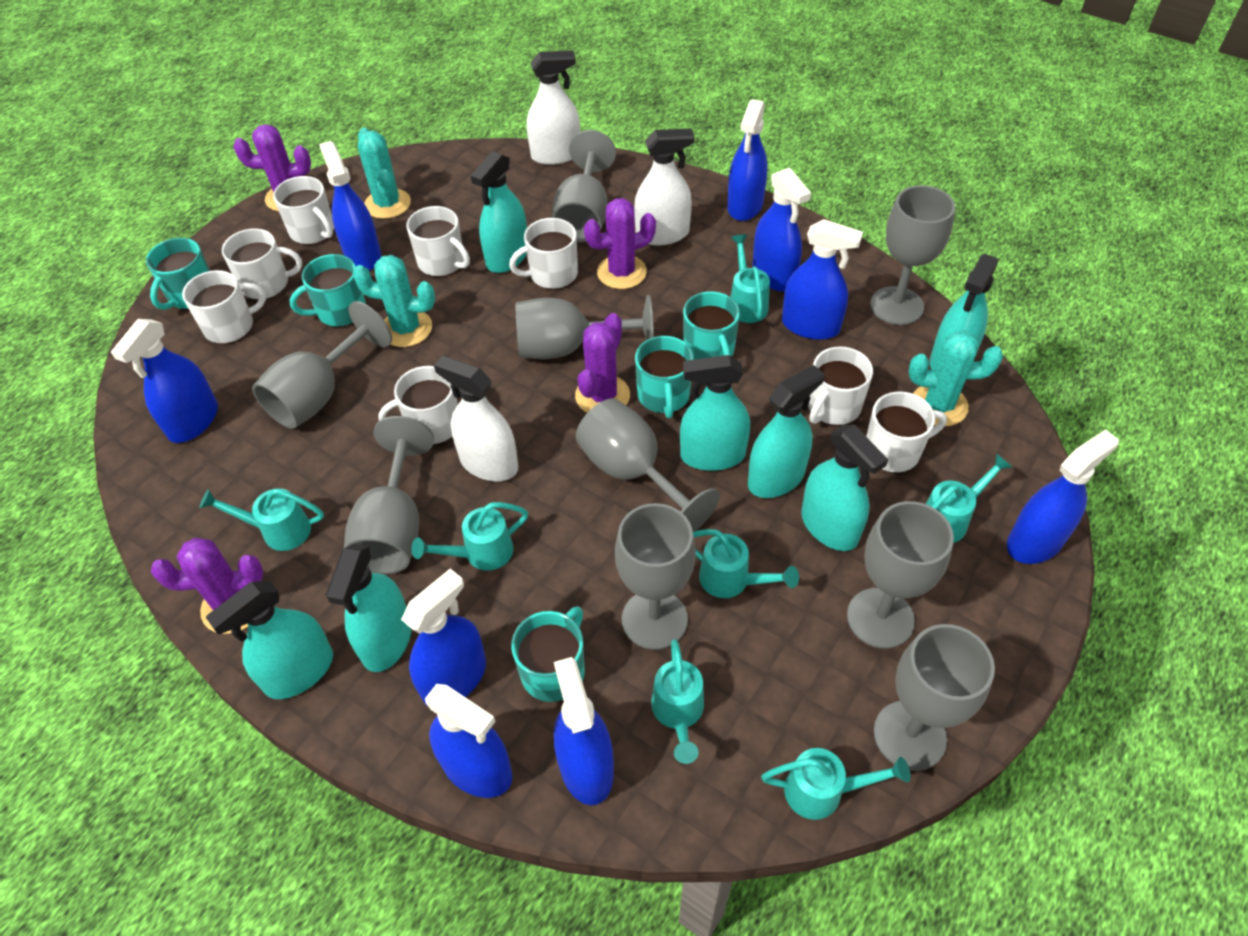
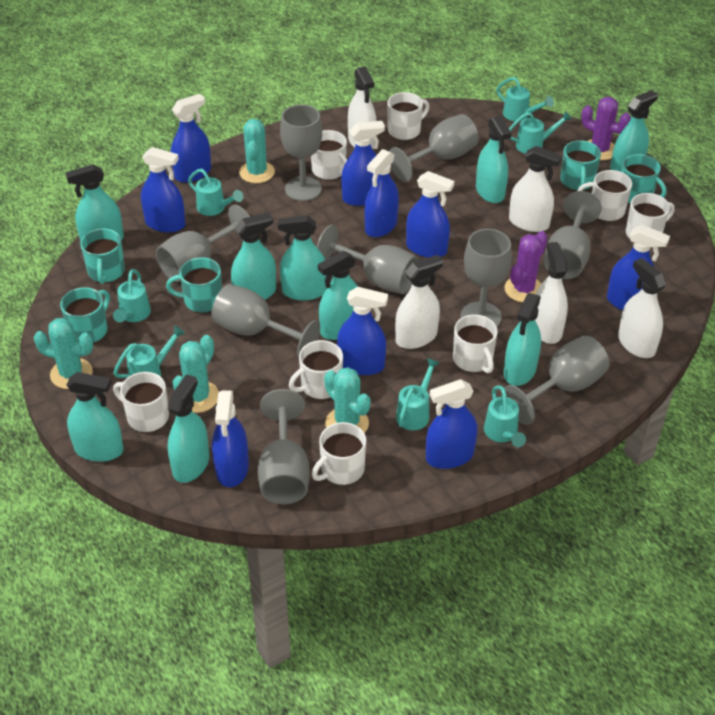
purple cactus: [151,538,263,634] [233,124,311,212] [575,313,630,413] [584,198,656,289] = 4 -> [504,231,548,302] [581,97,631,160] = 2
turquoise cactus: [353,255,435,347] [358,128,411,219] [909,331,1003,426] = 3 -> [34,318,93,389] [172,335,219,413] [239,119,275,183] [324,367,371,433] = 4
turquoise spray bottle: [205,580,333,699] [326,544,411,672] [470,151,527,273] [680,355,750,471] [748,365,824,498] [801,425,888,551] [930,254,999,370] = 7 -> [66,164,124,242] [67,372,124,462] [168,374,209,483] [231,213,276,300] [278,215,327,301] [318,251,358,340] [476,115,512,203] [504,293,541,386] [610,90,658,172] = 9
white spray bottle: [434,356,518,481] [527,50,580,165] [634,129,694,245] = 3 -> [348,66,376,149] [395,255,443,349] [509,146,562,232] [535,242,568,344] [618,258,666,358] = 5

